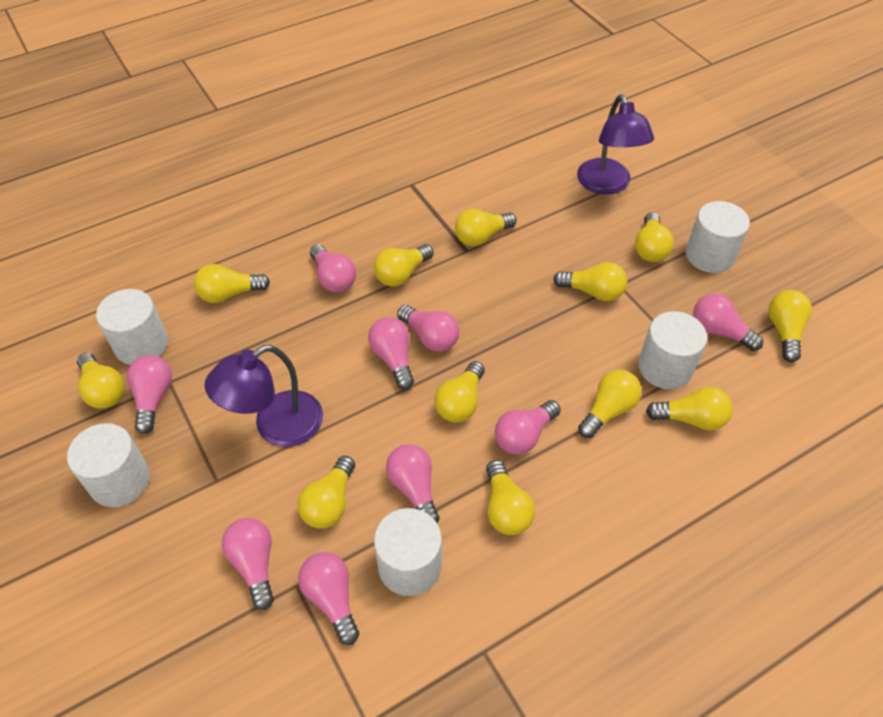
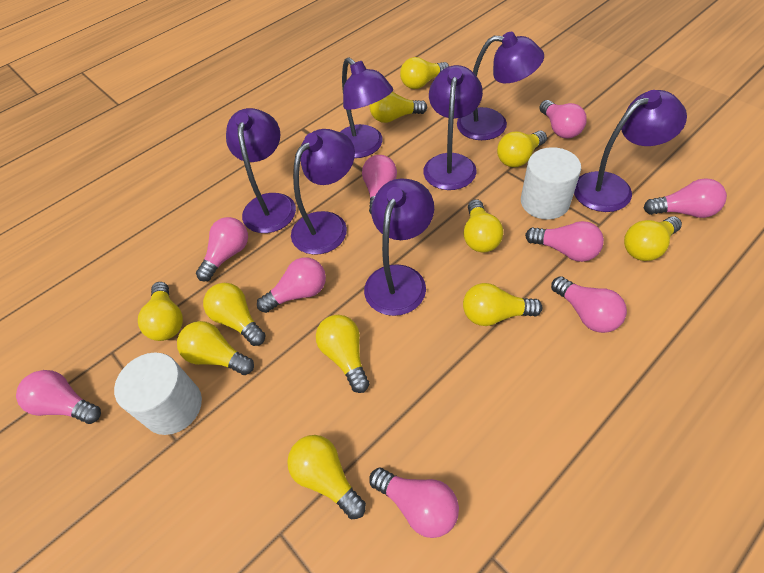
purple lamp: [204,345,323,447] [577,95,654,195] = 2 -> [226,108,296,233] [291,129,355,255] [341,57,393,158] [364,178,434,316] [423,65,483,190] [457,32,544,140] [574,90,687,212] = 7
white cylinder: [67,423,150,507] [96,289,168,365] [374,508,442,596] [638,311,707,389] [686,201,750,273] = 5 -> [114,353,202,435] [521,147,581,220] = 2
yellow light bulb: [77,353,125,409] [194,264,270,303] [298,456,355,529] [374,244,434,287] [434,361,485,423] [455,209,517,246] [486,460,535,535] [553,262,627,301] [578,370,642,438] [635,212,674,262] [646,387,733,431] [769,290,812,362] = 12 -> [138,282,183,341] [177,321,254,375] [203,283,265,346] [287,435,366,519] [316,315,369,393] [369,91,427,123] [400,57,449,89] [463,199,503,252] [463,283,542,326] [497,131,547,167] [624,216,682,261] = 11

